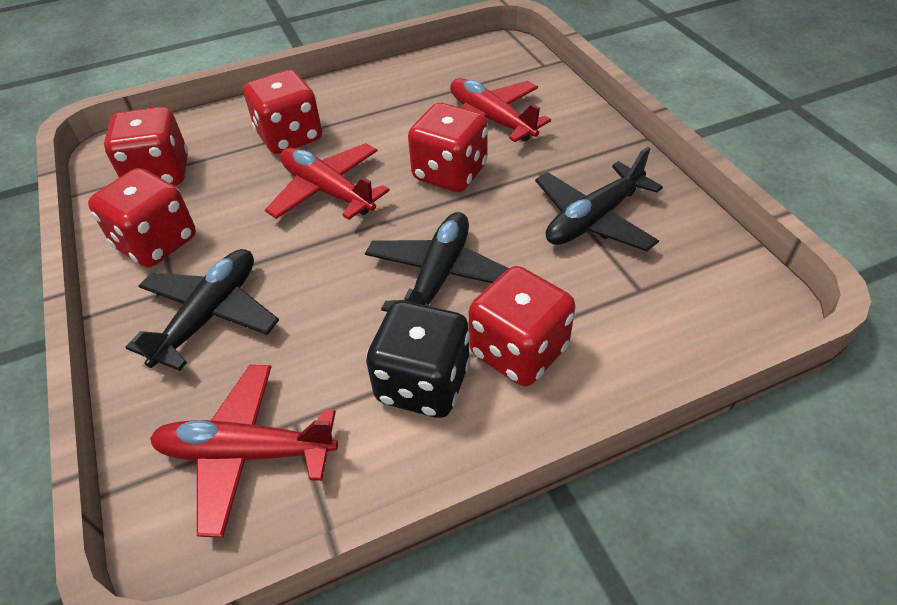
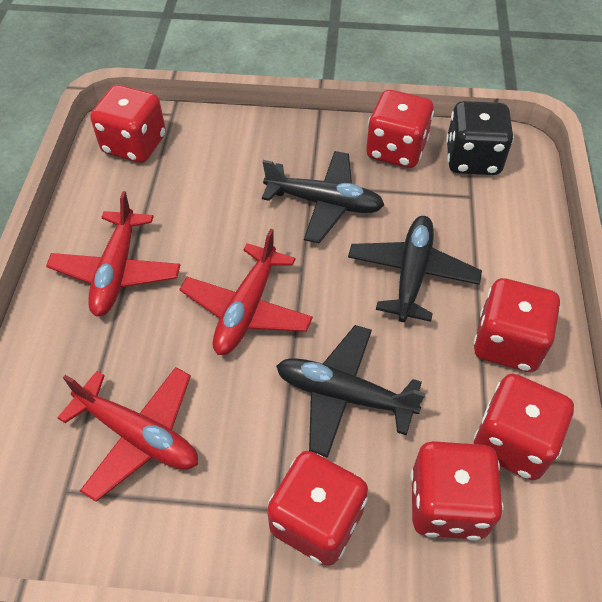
red dice: [88,168,196,267] [104,107,188,186] [244,70,322,154] [408,103,488,192] [469,266,575,386] = 5 -> [90,85,166,163] [267,451,368,566] [366,90,434,168] [410,441,503,541] [473,278,561,372] [474,374,574,480] = 6

